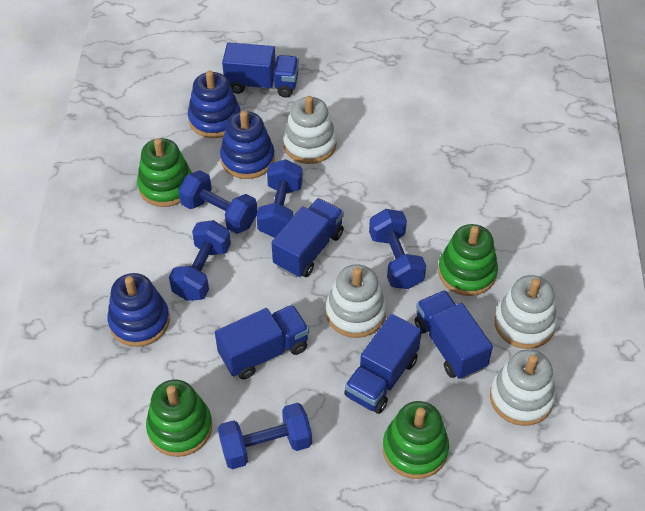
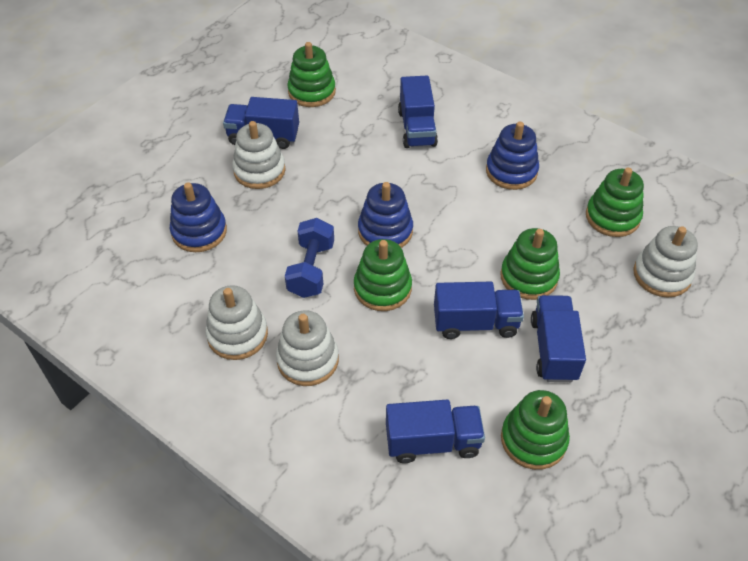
blue dumbbell: [169,220,231,301] [178,170,257,234] [218,403,312,469] [256,159,303,238] [369,209,426,289] = 5 -> [285,218,334,298] = 1
green stacking toy: [137,138,192,207] [146,379,212,457] [383,401,449,479] [438,224,498,296] = 4 -> [287,42,336,107] [354,239,412,311] [500,228,560,300] [501,390,570,470] [586,168,644,237] = 5

